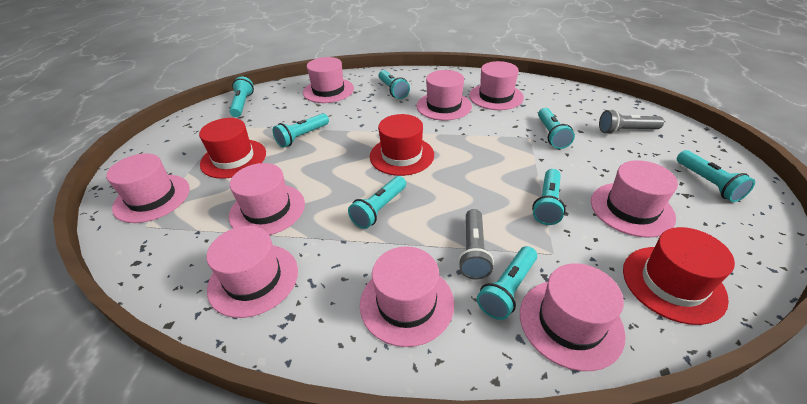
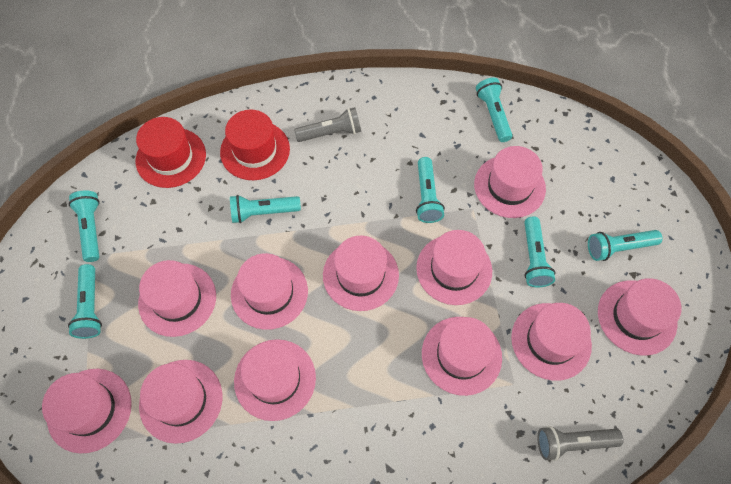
pink hat: [106,153,190,223] [207,226,298,318] [229,163,305,235] [303,57,354,103] [360,246,454,347] [417,70,472,120] [469,61,524,110] [520,263,626,371] [591,160,678,238] = 9 -> [42,369,132,454] [138,260,216,337] [139,360,222,444] [231,253,308,330] [234,339,316,421] [323,235,399,311] [416,230,492,305] [422,317,502,396] [474,146,546,218] [511,303,592,381] [598,278,682,355] = 11
red hat: [199,118,266,179] [370,114,434,176] [623,227,735,325] = 3 -> [136,117,206,188] [220,110,290,180] = 2
turquoise flashlight: [229,77,254,117] [273,113,329,148] [348,176,406,229] [378,70,410,99] [477,246,537,320] [532,169,566,225] [538,108,575,149] [677,150,755,202] = 8 -> [68,264,102,339] [69,190,100,262] [230,195,301,223] [416,157,445,223] [476,78,513,142] [524,216,555,287] [588,230,663,261] = 7

